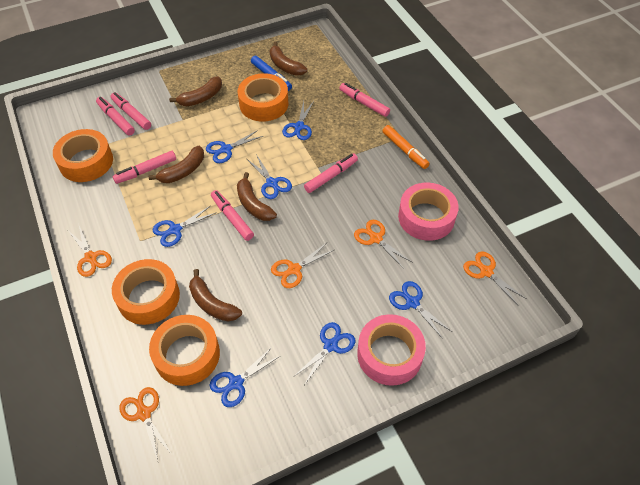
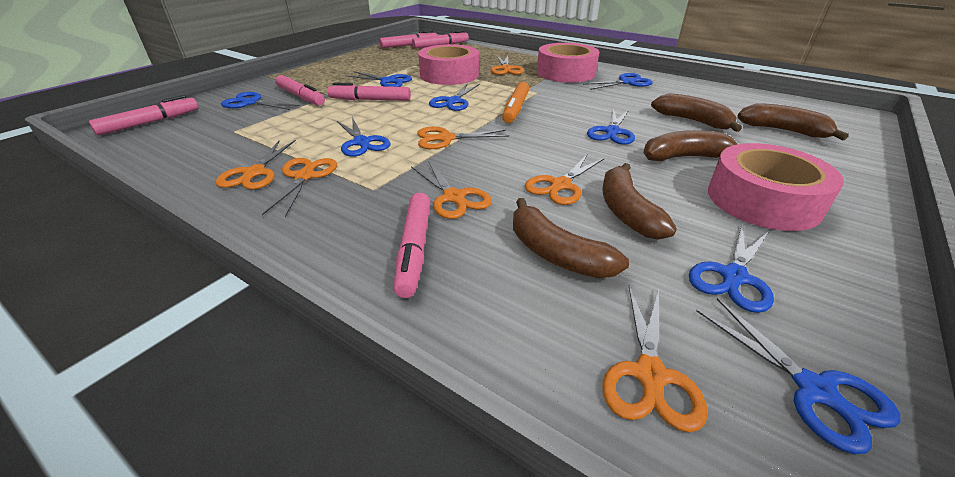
blue marker: [251,56,292,91] = 1 -> none = 0
blue scissors: [153,206,217,247] [206,130,263,163] [210,347,280,407] [247,154,292,199] [282,101,314,140] [293,322,355,385] [389,281,451,339] = 7 -> [221,92,300,110] [337,117,390,157] [346,71,412,87] [429,83,480,111] [583,73,653,90] [587,108,635,145] [689,225,774,313] [696,298,900,454] = 8
orange scissors: [69,226,112,277] [119,387,171,461] [271,243,334,288] [354,220,413,269] [463,251,527,306] = 5 -> [215,140,296,189] [262,158,337,217] [411,161,492,219] [417,127,509,149] [491,55,524,75] [525,155,605,205] [602,286,708,432] = 7
orange tape: [53,129,113,182] [112,259,180,325] [149,315,220,386] [238,73,288,122] = 4 -> none = 0
pink tape: [357,314,426,386] [398,183,459,241] = 2 -> [418,44,479,85] [537,43,599,83] [708,143,844,231] = 3

